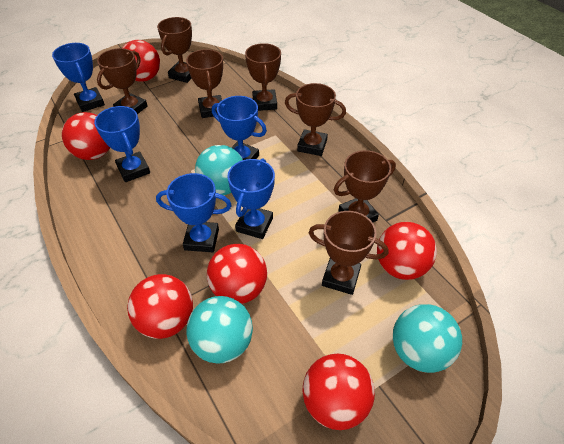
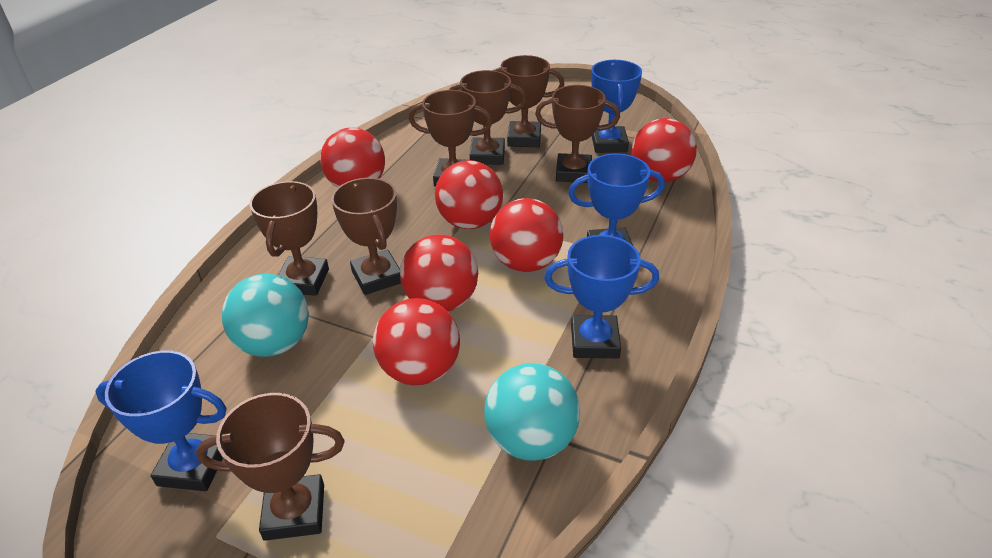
blue trophy: [52,43,105,112] [94,106,150,182] [156,173,232,252] [212,96,267,160] [227,158,275,239] = 5 -> [95,351,227,491] [544,235,659,358] [568,153,665,245] [591,60,642,153] = 4
turquoise ball: [186,296,253,364] [195,145,243,195] [393,304,462,373] = 3 -> [222,274,309,357] [484,363,580,461] = 2

